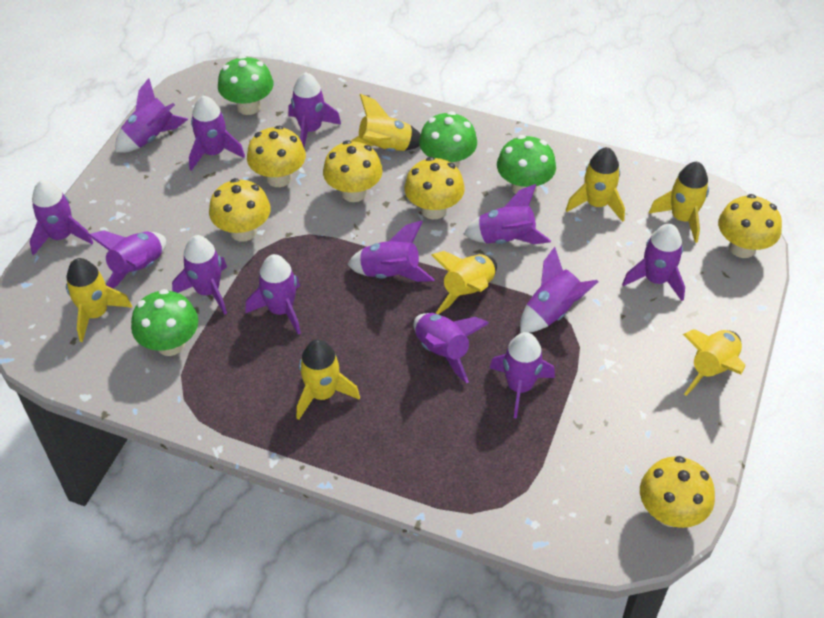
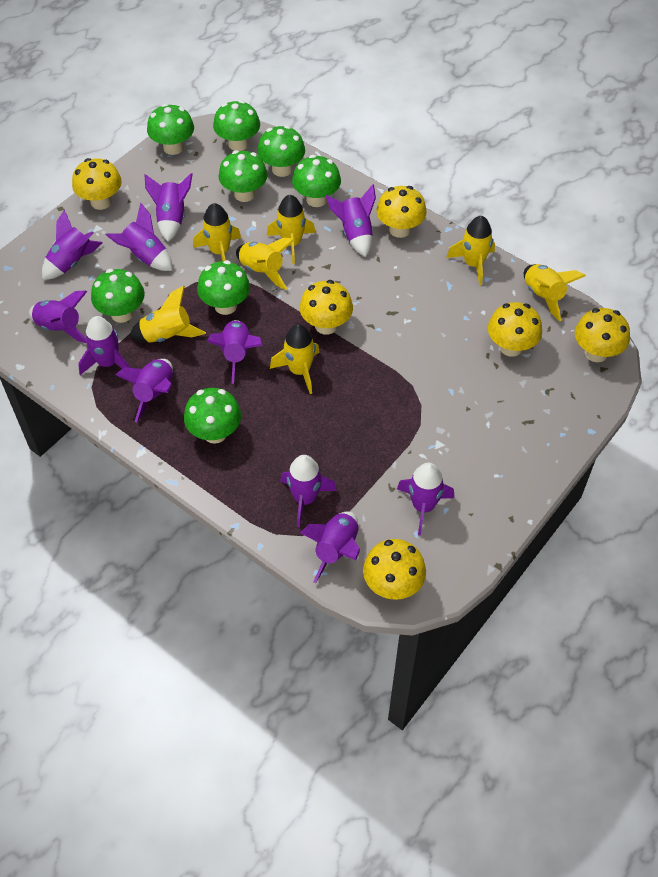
green mushroom: [131,289,198,356] [218,55,274,115] [419,111,477,168] [497,135,556,194] = 4 -> [91,269,145,323] [147,104,194,155] [184,388,241,444] [197,260,250,315] [213,100,260,151] [219,150,268,202] [257,125,305,177] [292,155,341,207] = 8
purple rocket: [29,180,93,256] [88,230,166,288] [115,78,188,153] [172,235,227,315] [189,95,245,171] [245,254,301,335] [288,72,341,147] [347,220,435,282] [414,313,489,383] [464,184,551,244] [489,332,555,419] [520,247,598,333] [622,224,685,301] = 13 -> [29,290,87,344] [42,210,102,280] [78,316,130,375] [106,203,173,271] [115,359,173,422] [144,173,193,242] [207,320,263,384] [280,455,337,527] [300,511,360,583] [325,184,376,257] [397,463,454,535] = 11

